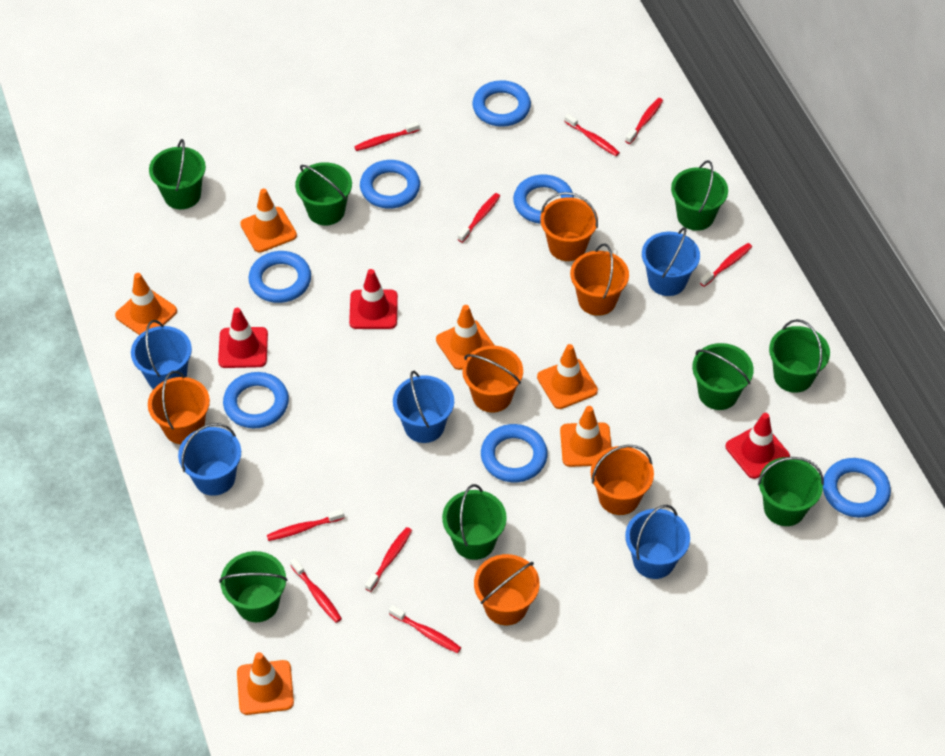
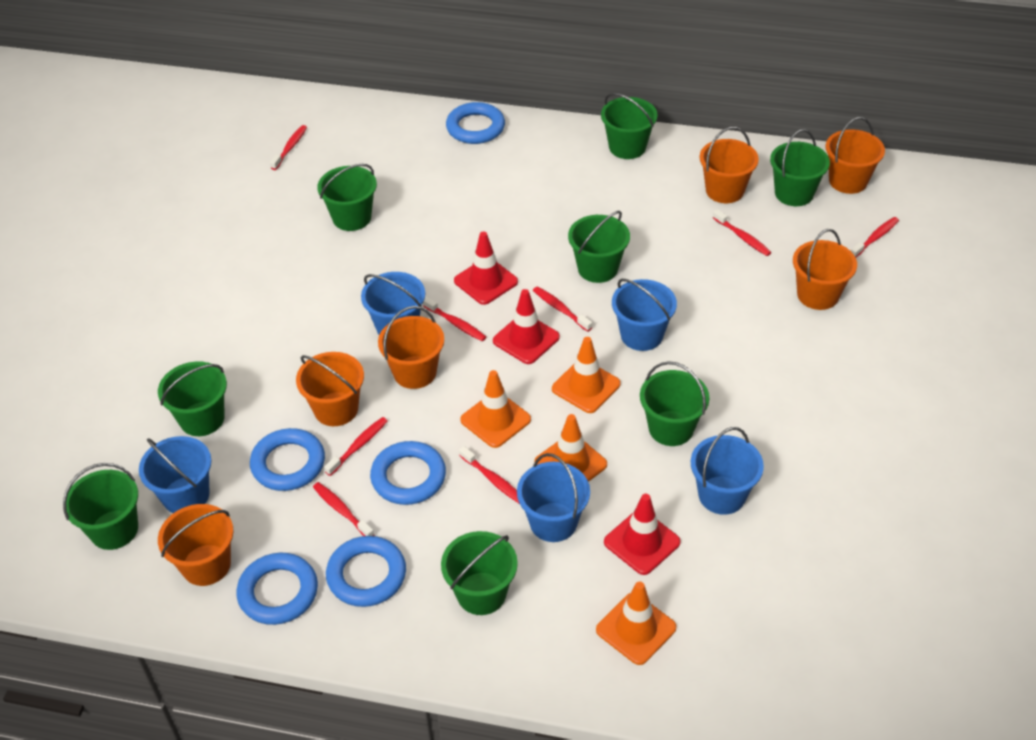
blue ring: [223,372,289,428] [248,251,311,303] [360,160,420,209] [472,80,531,127] [481,424,548,482] [513,175,574,224] [823,458,891,518] = 7 -> [237,553,318,625] [250,428,325,491] [326,536,406,607] [370,441,446,505] [446,102,505,144] = 5
orange traffic cone: [115,273,177,335] [237,652,294,715] [240,189,297,252] [436,305,495,370] [537,344,598,409] [560,406,611,467] = 6 -> [460,370,531,448] [534,414,607,482] [552,337,621,413] [596,581,676,665] = 4
red toothbrush: [267,509,344,541] [290,558,342,623] [354,121,420,151] [365,527,412,592] [389,605,461,653] [458,193,500,243] [564,114,620,156] [625,98,663,144] [700,243,752,287] = 9 -> [270,125,307,170] [313,482,374,536] [324,417,387,476] [423,297,486,341] [459,446,520,504] [533,287,592,332] [713,209,771,256] [851,217,899,258] = 8

